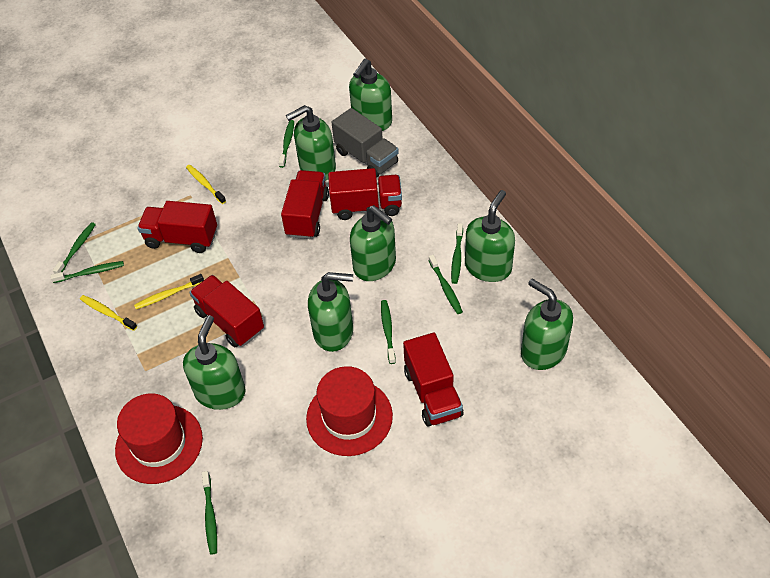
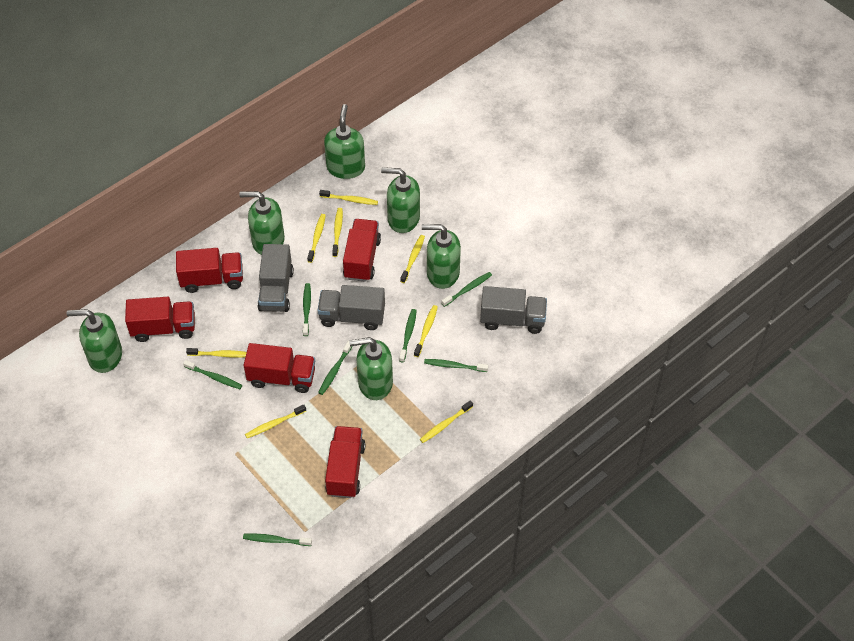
green soap dispenser: [183,315,246,410] [286,105,336,181] [308,272,353,352] [349,59,392,131] [350,205,396,281] [465,190,515,282] [521,279,573,370] = 7 -> [67,309,122,373] [239,191,285,255] [324,104,365,179] [349,337,393,400] [381,167,420,233] [422,224,461,289] = 6
grey truck: [331,108,399,178] = 1 -> [257,244,294,312] [317,285,385,330] [480,286,547,334] = 3
red hat: [115,393,203,484] [306,366,393,456] = 2 -> none = 0
yellow toothbrush: [80,295,137,331] [134,274,204,309] [186,165,226,204] = 3 -> [186,348,247,358] [245,404,306,438] [307,214,326,263] [319,190,378,205] [332,208,343,257] [400,235,425,283] [414,305,438,357] [420,400,473,443] = 8

